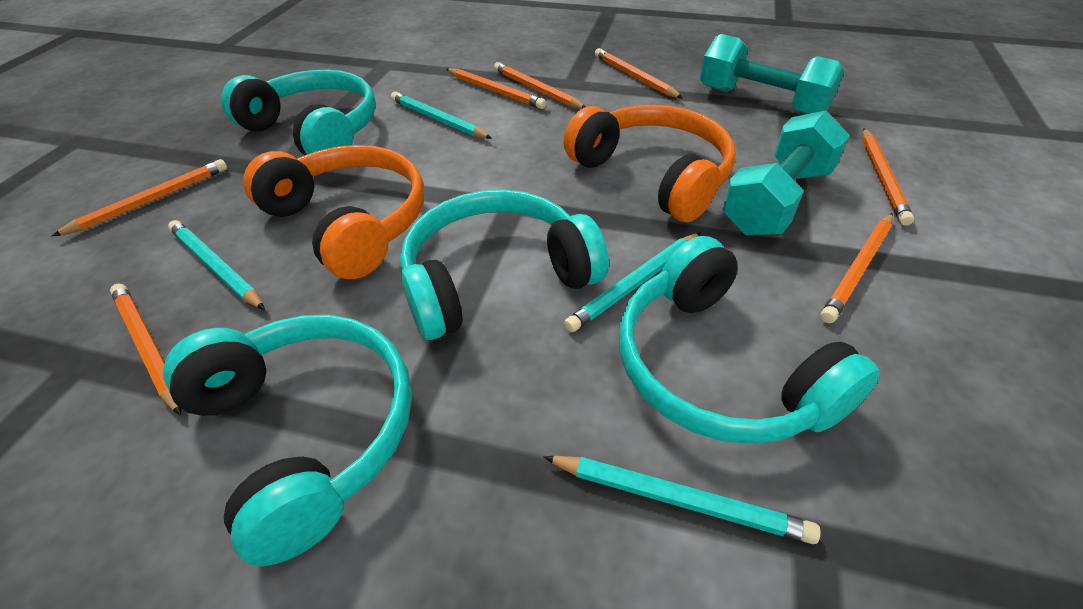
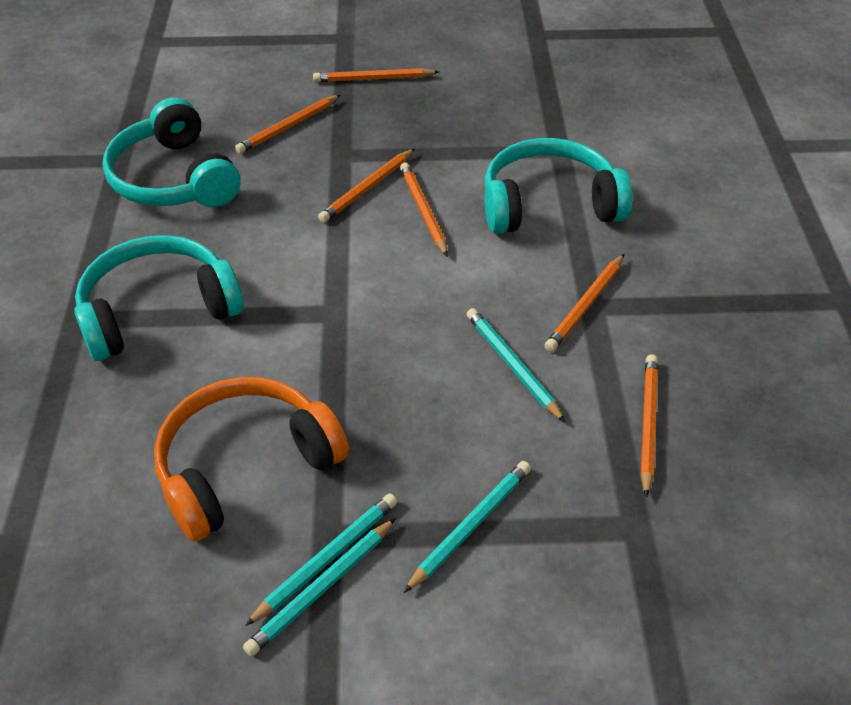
orange headphones: [243,145,424,279] [564,105,736,222] = 2 -> [154,377,349,541] = 1
orange pencil: [52,159,227,236] [110,284,182,416] [446,68,546,109] [494,62,585,109] [595,48,683,98] [820,213,893,323] [863,128,914,226] = 7 -> [235,95,340,154] [313,68,439,82] [318,148,415,223] [400,163,448,257] [545,254,624,352] [640,355,658,498] = 6
turquoise dumbbell: [700,34,844,114] [722,110,850,235] = 2 -> none = 0
turquoise headphones: [163,315,412,566] [221,69,376,155] [400,190,609,340] [619,236,880,444] = 4 -> [74,235,244,361] [102,97,241,207] [484,138,633,234] = 3

